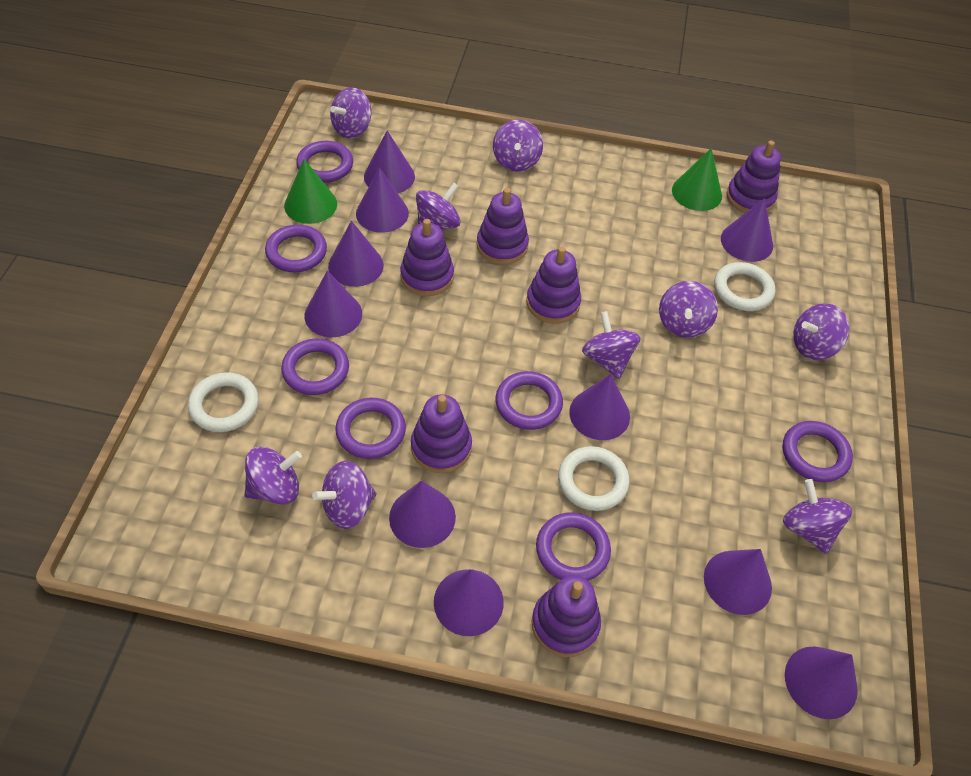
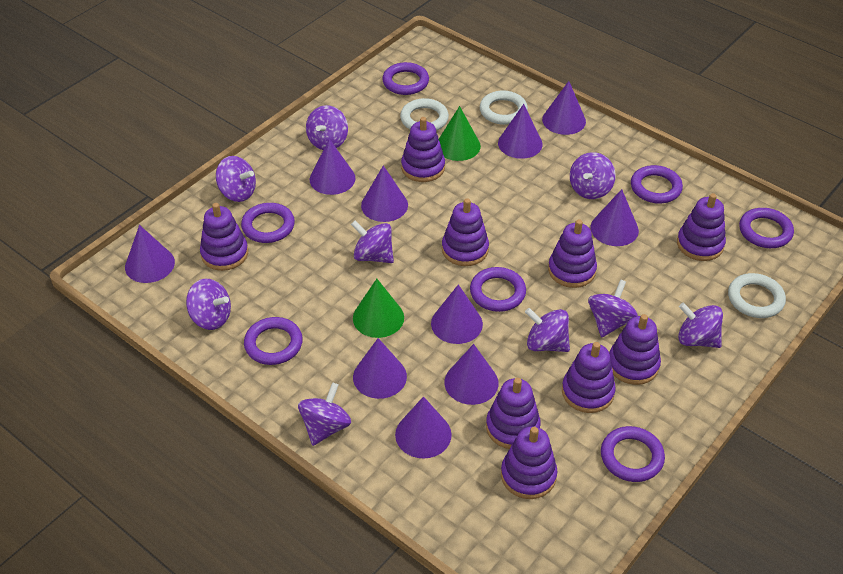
purple stacking toy: [400,219,454,296] [411,394,472,473] [477,188,529,265] [526,246,581,324] [532,575,601,657] [726,141,781,213] = 6 -> [200,203,248,271] [401,117,445,182] [442,198,489,266] [486,378,541,449] [501,426,557,499] [548,219,597,288] [562,342,616,413] [609,314,661,385] [677,193,726,261] = 9

